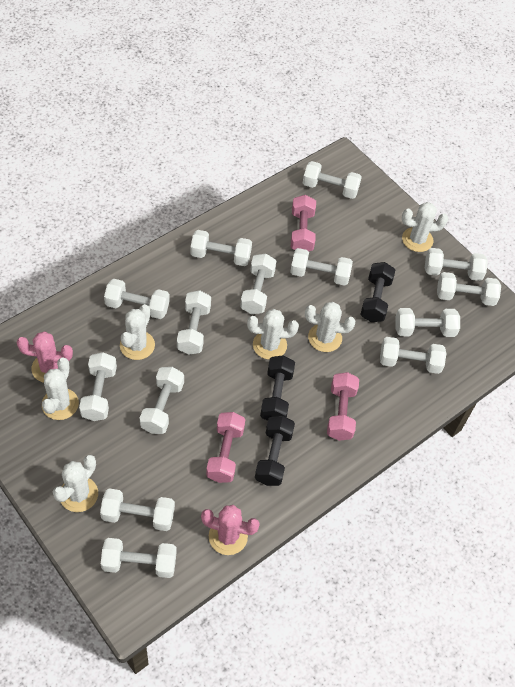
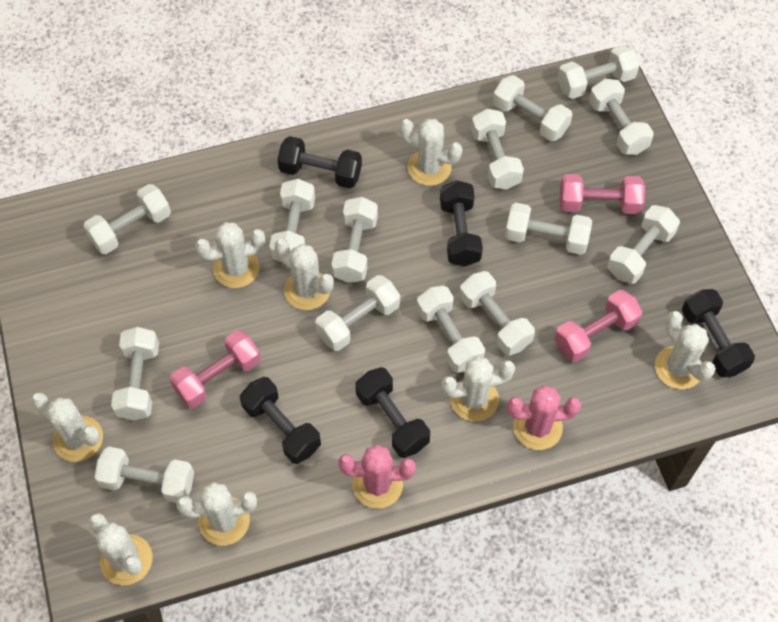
black dumbbell: [255,415,295,486] [260,355,295,421] [360,262,395,322] = 3 -> [240,377,321,464] [277,136,362,188] [355,367,430,458] [440,180,483,266] [682,289,755,378] = 5
white cactus: [42,357,79,420] [53,455,98,512] [120,304,155,360] [247,309,299,360] [305,302,355,352] [402,202,448,252] = 6 -> [31,392,103,462] [89,513,152,586] [176,482,257,546] [195,222,265,288] [275,239,334,310] [400,119,462,186] [441,357,515,422] [655,311,716,389] = 8

